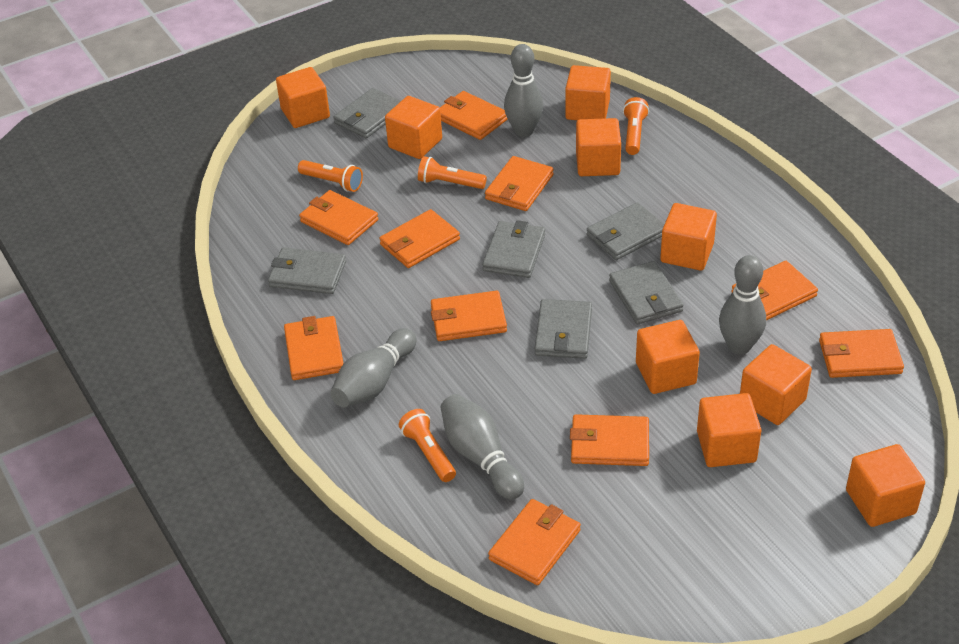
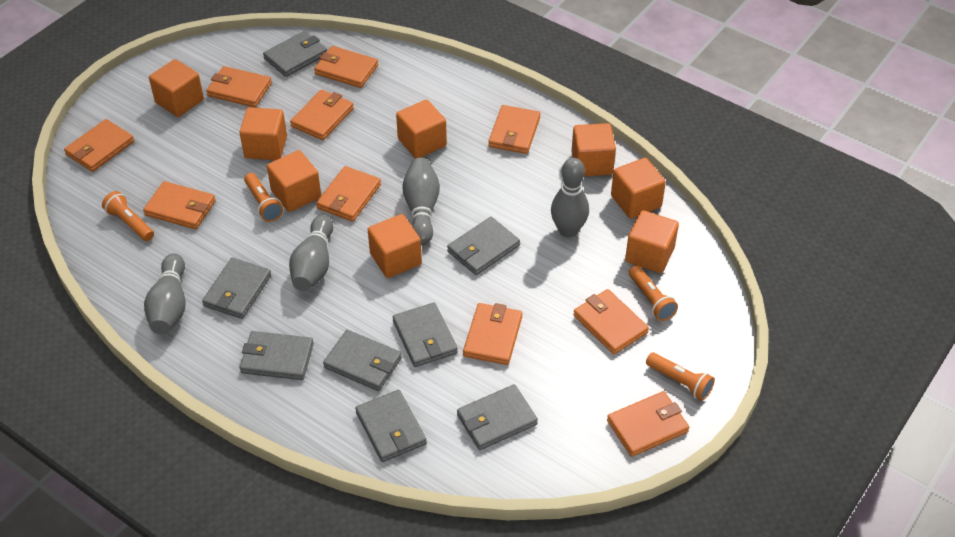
grey wallet: [268,247,346,294] [334,88,401,138] [482,220,545,278] [535,299,592,359] [587,202,664,260] [609,261,683,324] = 6 -> [202,258,271,319] [240,331,314,380] [263,31,327,77] [323,330,402,391] [355,390,427,462] [393,302,458,367] [447,217,520,275] [457,385,538,450] = 8
orange cube: [276,67,330,128] [385,96,442,159] [565,65,611,120] [576,118,621,176] [636,320,700,394] [660,203,717,271] [697,393,761,467] [740,344,812,425] [846,444,925,527] = 9 -> [149,59,204,117] [240,107,287,160] [267,150,321,212] [368,214,422,278] [396,100,447,158] [572,123,616,176] [611,158,666,219] [625,210,679,273] = 8

